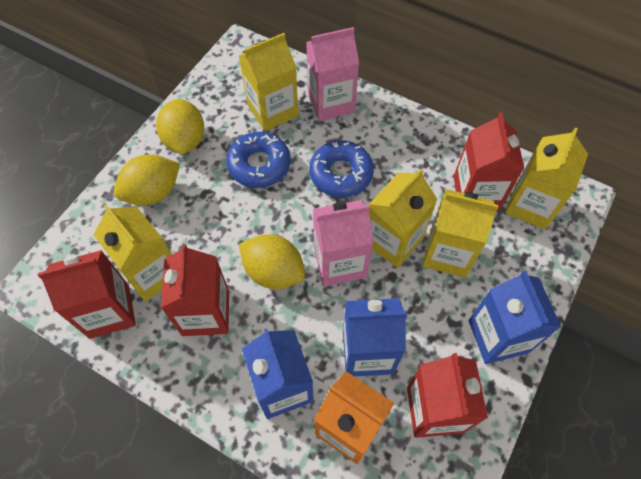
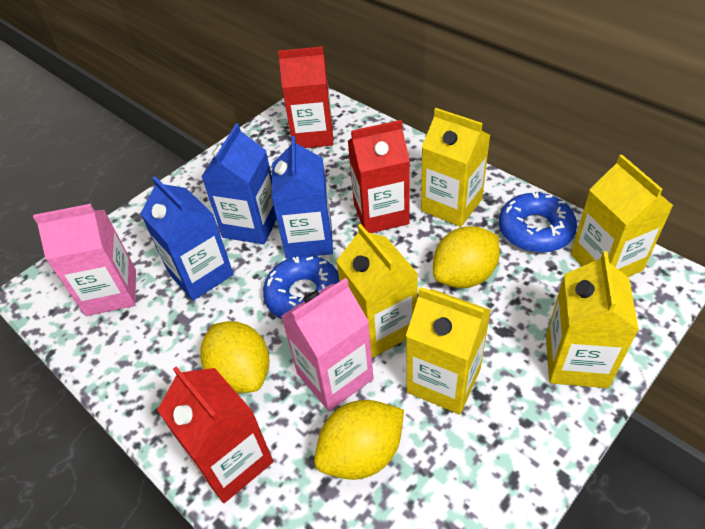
orange carton: [314,371,395,464] = 1 -> none = 0
red carton: [38,250,136,339] [161,244,229,336] [407,353,488,438] [454,112,524,210] = 4 -> [157,366,273,503] [278,46,333,148] [348,120,410,233] = 3

